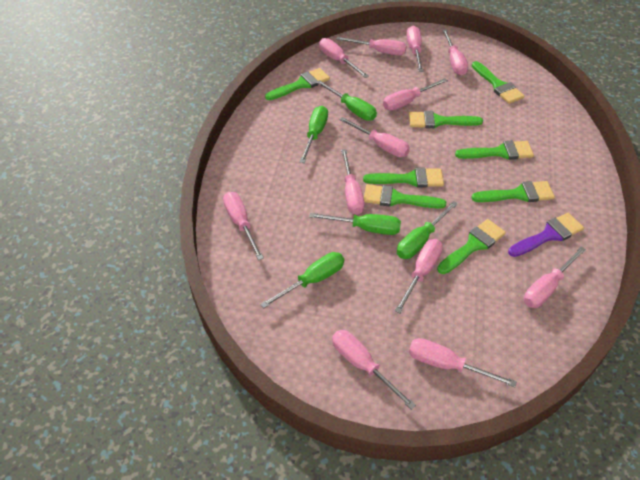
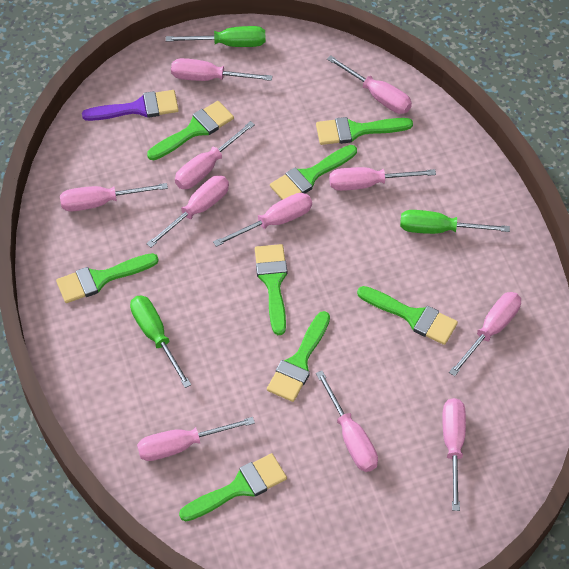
green screwdriver: [260,252,344,308] [300,106,328,163] [309,213,401,235] [316,80,377,121] [397,201,458,259] = 5 -> [130,296,191,388] [166,26,266,47] [400,210,510,234] = 3
pink screwdriver: [223,192,264,260] [319,38,369,78] [332,330,416,410] [336,37,407,55] [339,117,410,157] [341,149,365,215] [383,78,448,111] [395,239,443,313] [407,26,423,72] [409,338,517,387] [442,29,468,75] [524,246,586,308] = 12 -> [60,183,168,212] [137,417,255,461] [146,176,229,248] [171,58,272,81] [175,121,255,189] [213,193,312,247] [316,371,378,472] [327,55,412,114] [329,167,436,191] [442,398,466,511] [449,292,521,376] = 11

